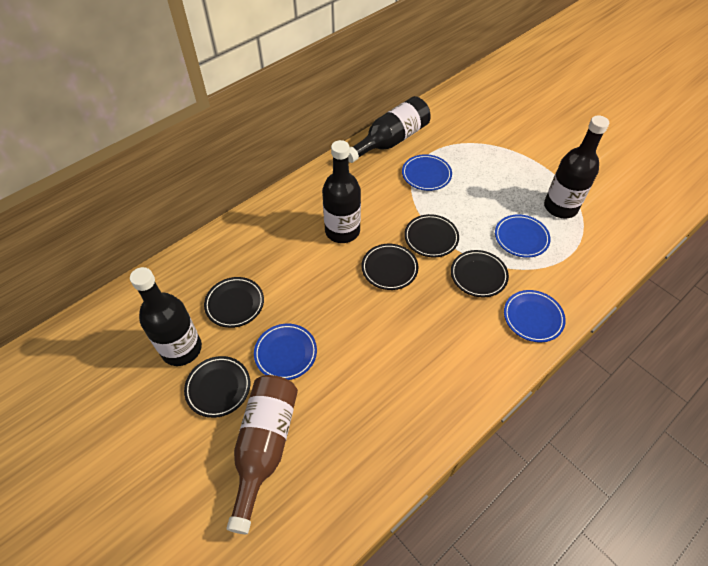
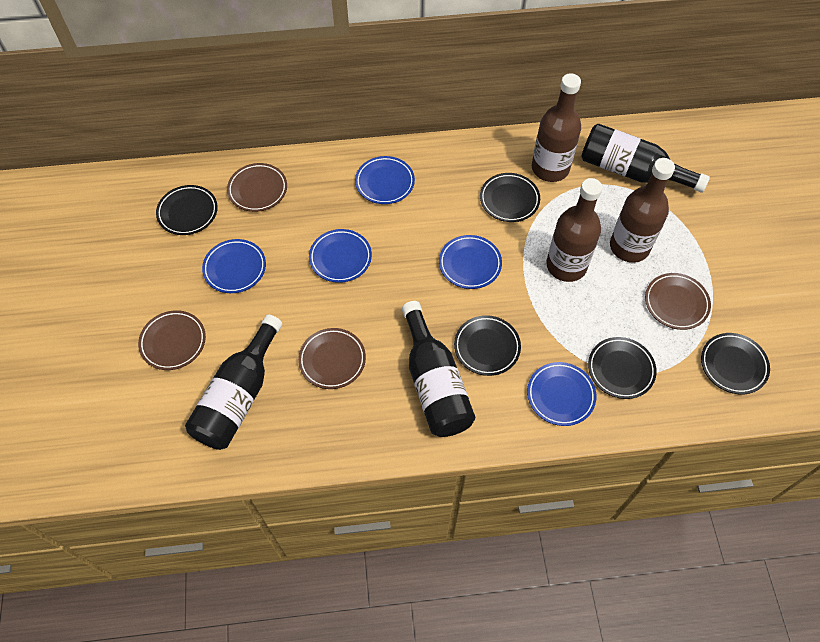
black bottle: [130,267,202,366] [322,140,361,243] [348,96,431,163] [544,116,609,219] = 4 -> [185,315,282,450] [402,301,475,437] [581,123,710,193] = 3
blue plate: [254,324,317,380] [402,154,452,191] [495,214,551,258] [504,290,566,342] = 4 -> [202,239,266,293] [309,229,372,283] [355,156,415,204] [439,235,502,289] [527,362,596,426] = 5
brown bottle: [226,375,298,534] = 1 -> [532,73,581,182] [546,178,603,282] [610,158,675,263] = 3
brown plate: none = 0 -> [138,310,206,370] [227,163,287,212] [298,328,366,389] [645,273,711,330] = 4

